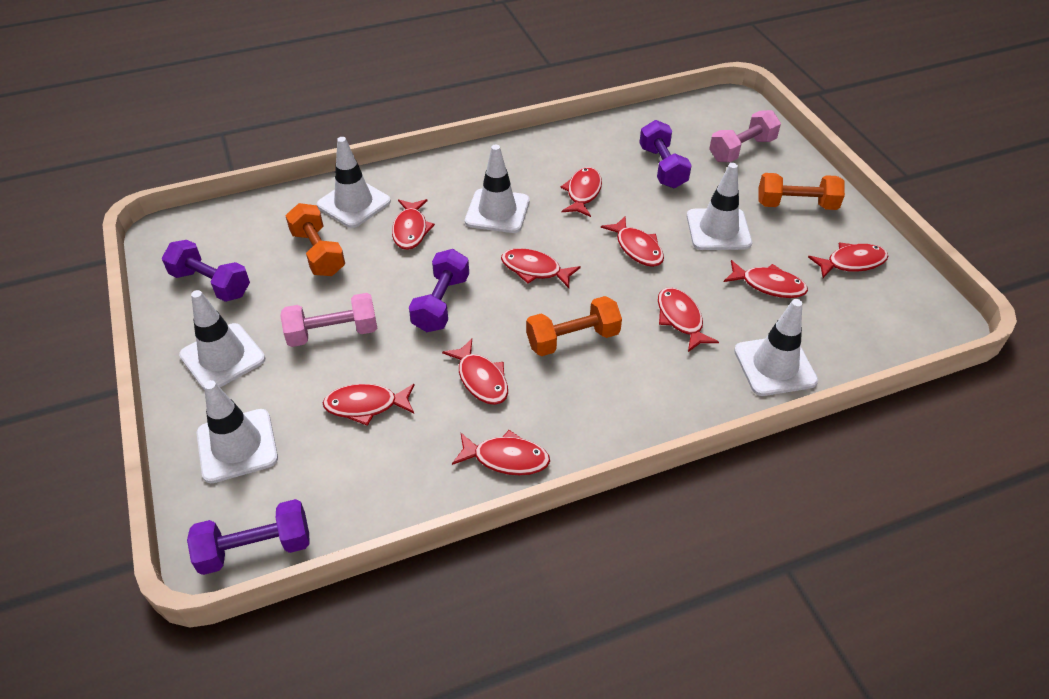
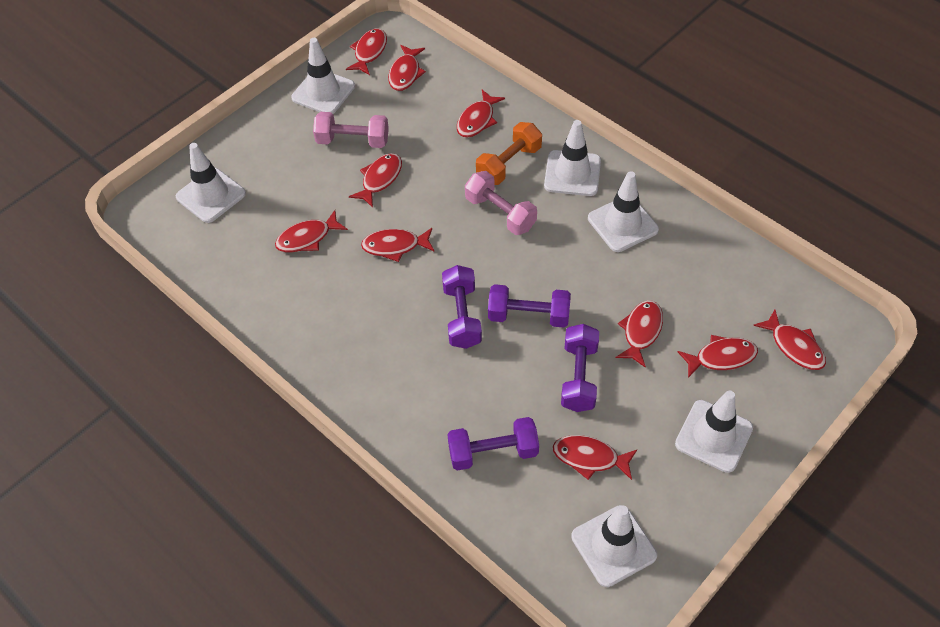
orange dumbbell: [285,203,345,276] [526,296,622,356] [758,173,845,210] = 3 -> [476,122,542,185] = 1

